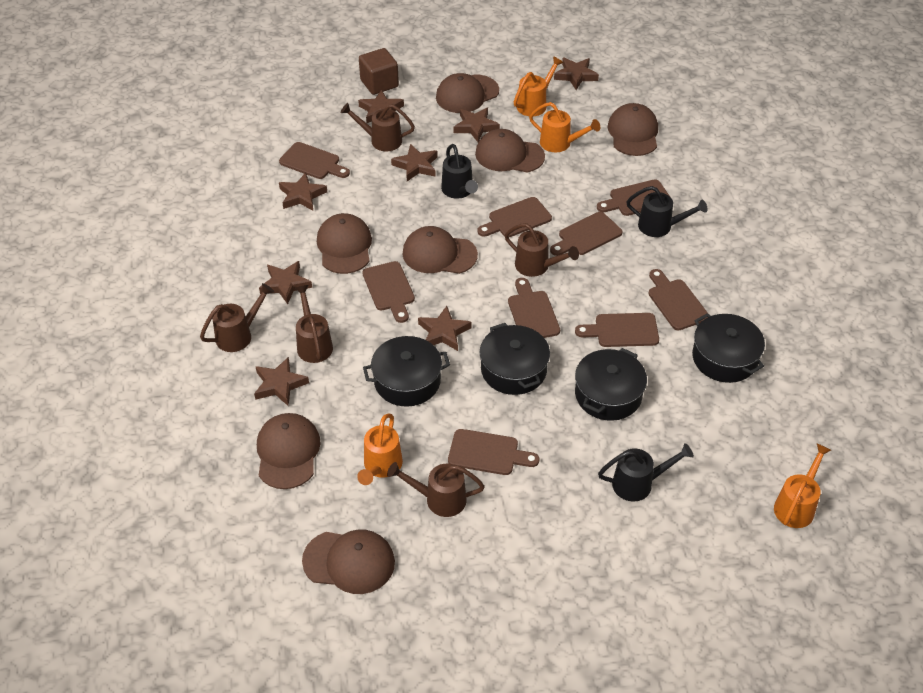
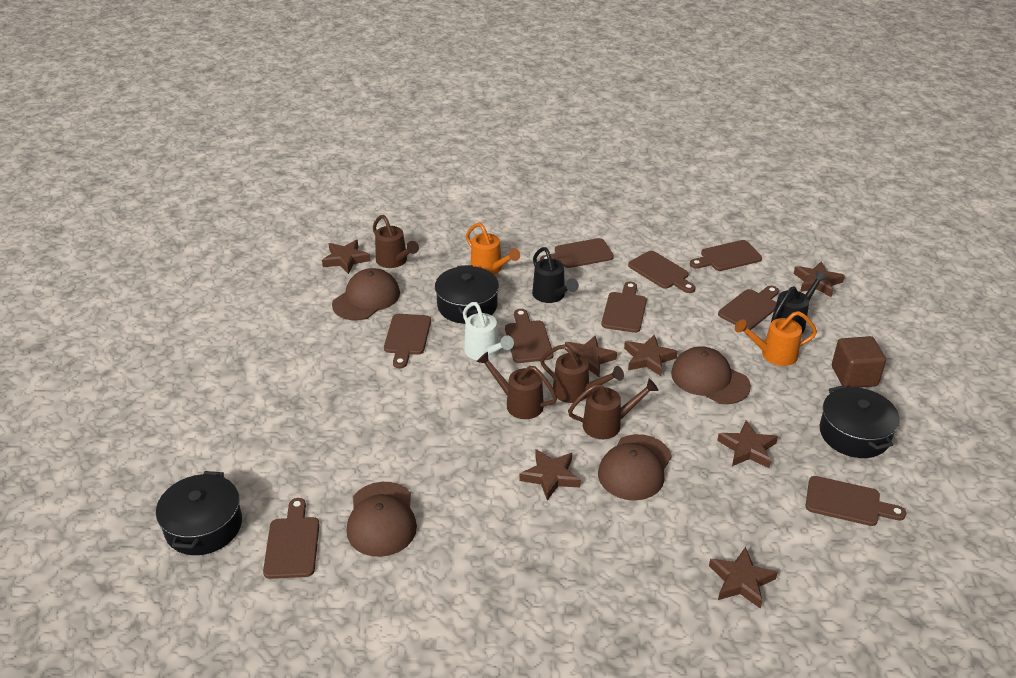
black pot: [363,336,450,407] [479,323,550,395] [575,348,647,421] [692,313,765,383] = 4 -> [156,471,242,555] [435,265,499,324] [820,385,900,458] = 3
black watering can: [441,144,478,199] [598,443,694,502] [627,186,708,237] = 3 -> [532,247,579,303] [771,271,828,333] = 2
brown cap: [257,413,321,489] [302,529,395,594] [317,213,372,274] [402,226,478,274] [436,73,499,113] [475,129,545,173] [608,103,658,156] = 7 -> [332,268,400,320] [347,482,417,557] [598,434,672,500] [671,346,751,404] = 4
brown star: [254,357,309,406] [259,261,312,304] [279,173,327,211] [358,90,404,123] [391,144,437,181] [418,306,471,351] [454,107,500,142] [554,58,599,90] = 8 -> [322,240,371,274] [520,449,581,501] [565,335,617,377] [624,334,678,376] [709,547,778,609] [717,420,778,468] [794,261,845,297] = 7
brown watering can: [200,283,274,352] [295,285,333,363] [341,103,415,151] [387,462,485,517] [505,223,579,277] = 5 -> [373,215,419,268] [477,352,557,419] [540,344,624,403] [568,379,659,439] = 4
orange watering can: [357,413,403,485] [514,56,564,116] [529,102,600,152] [774,443,831,528] = 4 -> [466,223,520,275] [735,311,817,366] = 2
white watering can: none = 0 -> [463,302,514,360] = 1

